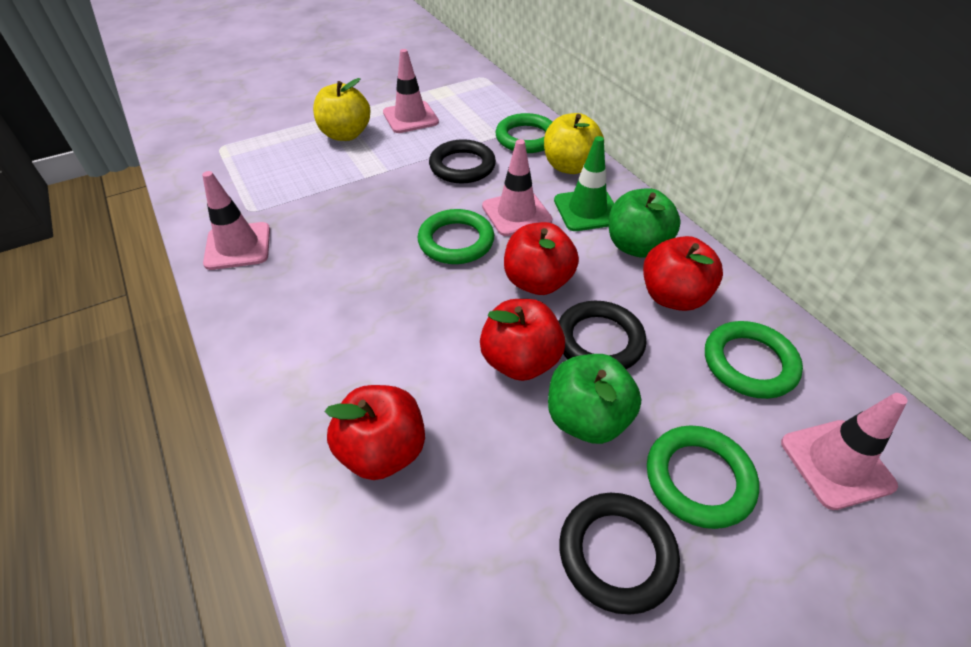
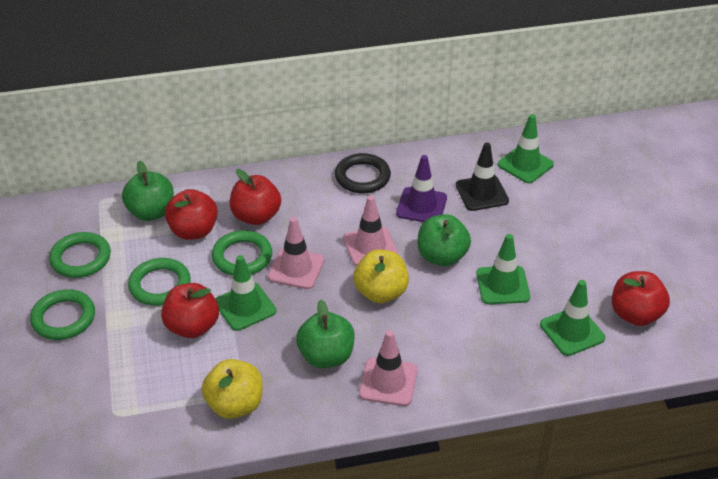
black ring: [429,139,496,184] [558,301,646,369] [559,493,680,615] = 3 -> [335,153,391,193] = 1
black traffic cone: none = 0 -> [456,143,509,211] = 1
green apple: [548,354,641,444] [609,188,681,257] = 2 -> [122,161,174,221] [296,300,355,368] [417,214,471,266] = 3
green traffic cone: [554,136,614,231] = 1 -> [216,255,276,331] [476,234,530,304] [498,114,554,183] [540,280,605,356] = 4
pink traffic cone: [202,171,270,270] [383,49,439,133] [482,139,552,236] [781,393,907,510] = 4 -> [268,217,325,289] [343,195,398,266] [359,330,417,406] = 3
purple traffic cone: none = 0 -> [396,155,447,222] = 1

